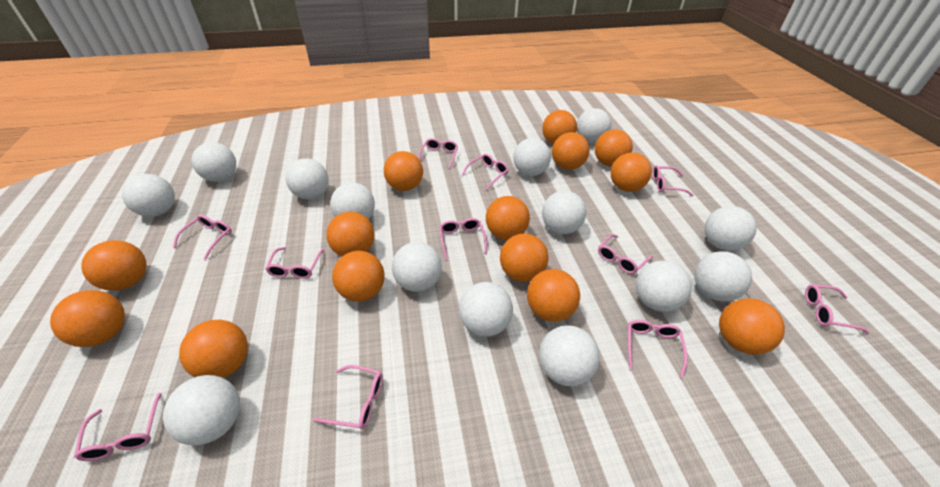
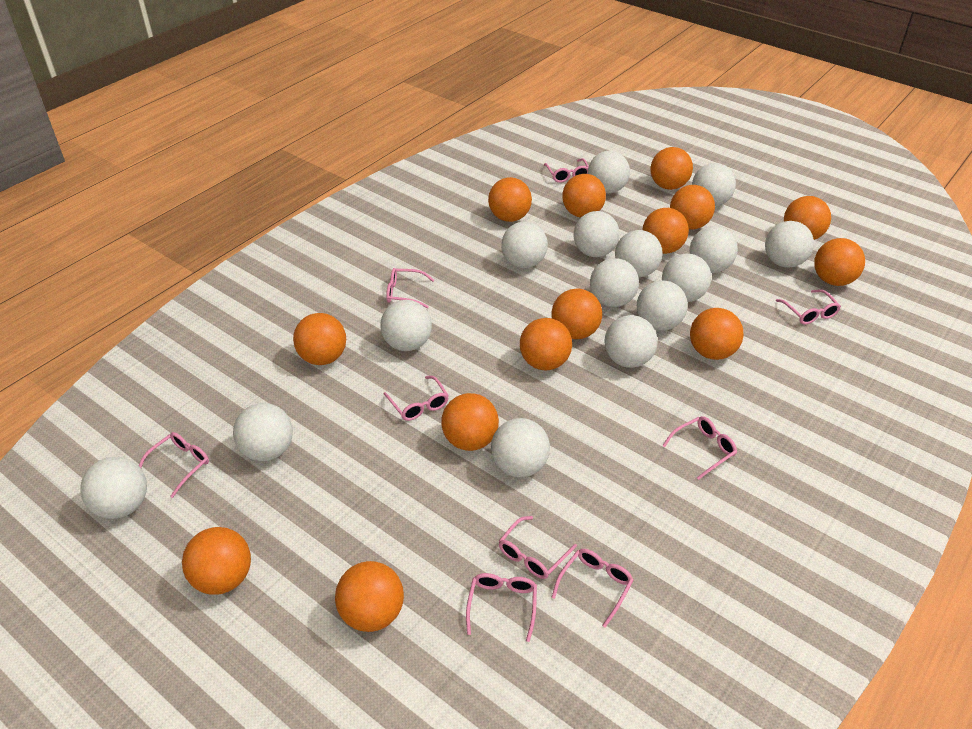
pink glasses: [74,393,162,461] [173,215,232,260] [265,247,324,279] [313,365,383,429] [418,138,458,169] [439,218,487,259] [462,154,509,190] [598,234,653,274] [628,320,688,378] [652,165,693,196] [805,284,870,334] = 11 -> [139,432,209,498] [384,376,449,421] [386,268,434,308] [466,573,537,642] [499,516,577,579] [544,158,589,183] [551,549,633,628] [662,416,737,480] [776,289,841,325] = 9
white ball: [122,174,175,217] [163,375,240,445] [192,142,236,182] [286,158,329,199] [330,183,375,219] [392,242,442,292] [459,282,513,337] [513,138,551,176] [539,325,600,386] [542,191,586,234] [577,108,612,143] [636,261,692,312] [695,252,752,302] [705,206,757,251] = 14 -> [81,457,147,519] [233,403,293,461] [380,300,432,351] [491,418,550,477] [501,221,548,268] [574,211,619,257] [588,151,630,193] [590,258,639,307] [605,315,658,368] [615,230,663,277] [637,281,688,331] [662,254,711,302] [690,226,738,273] [692,163,736,206] [765,221,814,268] = 15

